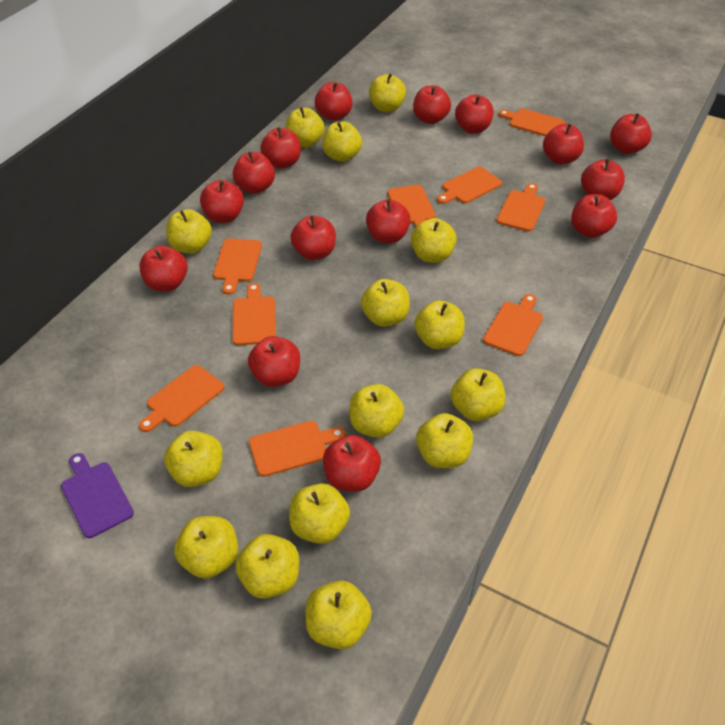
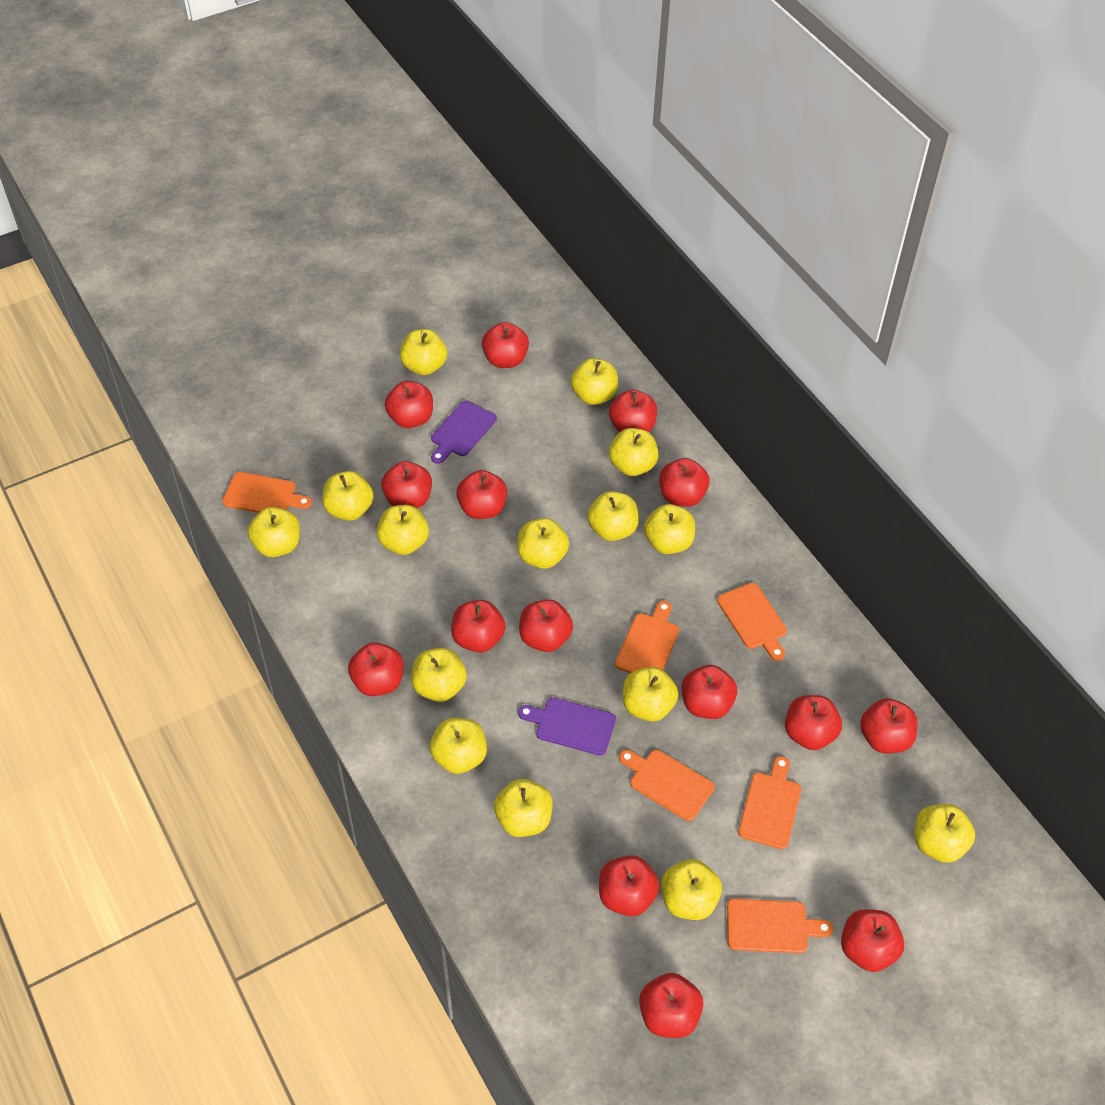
orange cutting board: [139,365,224,432] [213,238,262,295] [233,283,276,345] [249,421,346,477] [387,185,436,227] [437,167,502,204] [483,294,543,356] [497,183,545,231] [498,108,565,136] = 9 -> [222,472,312,513] [615,601,679,673] [619,750,715,821] [717,583,787,661] [727,899,833,953] [738,756,801,849] = 6
purple cutting board: [61,453,134,538] = 1 -> [431,401,497,464] [518,698,616,756] = 2

